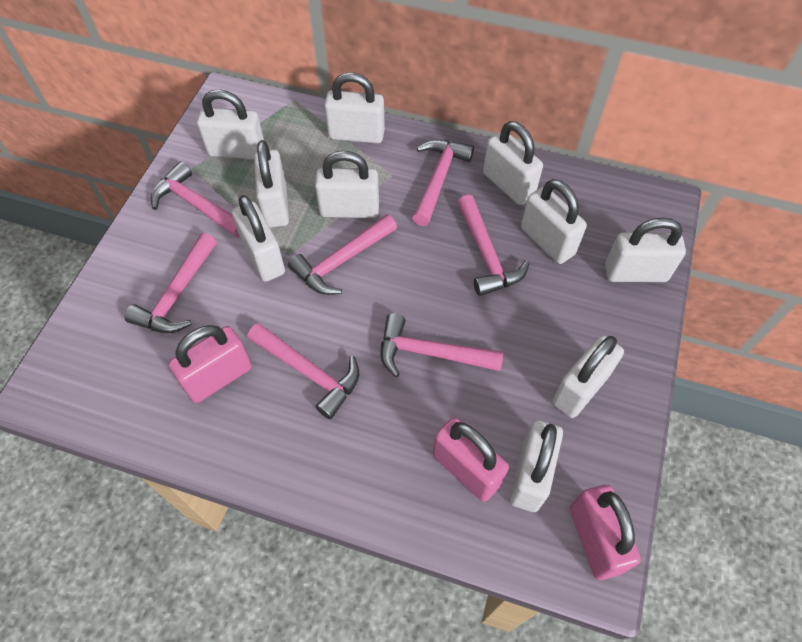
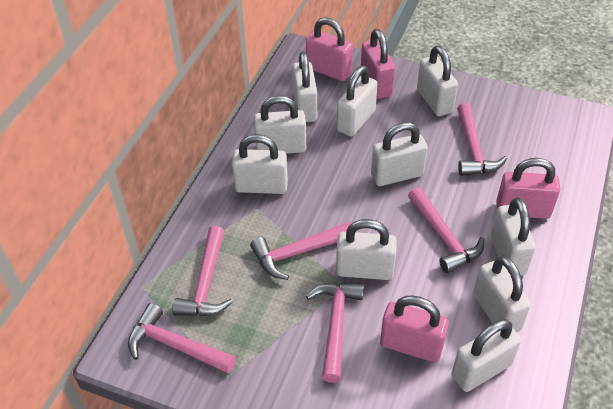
pink hammer: [124,233,217,333] [151,162,240,238] [247,323,359,419] [288,214,397,295] [380,313,504,377] [412,139,474,226] [457,195,530,296] = 7 -> [128,303,236,374] [172,226,233,316] [250,222,351,280] [306,282,364,383] [408,187,484,273] [457,103,507,176] = 6
pink padlock: [168,325,252,403] [433,417,509,502] [570,485,641,580] = 3 -> [306,17,353,81] [361,29,395,99] [380,295,449,362] [496,158,560,219] = 4

